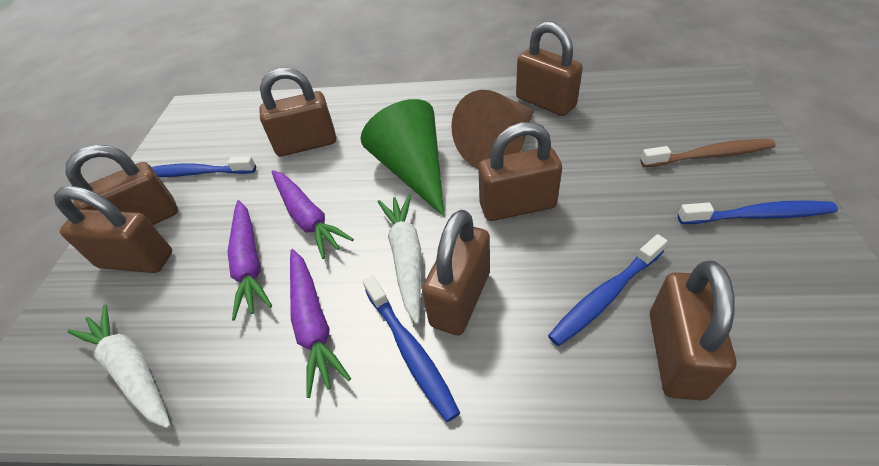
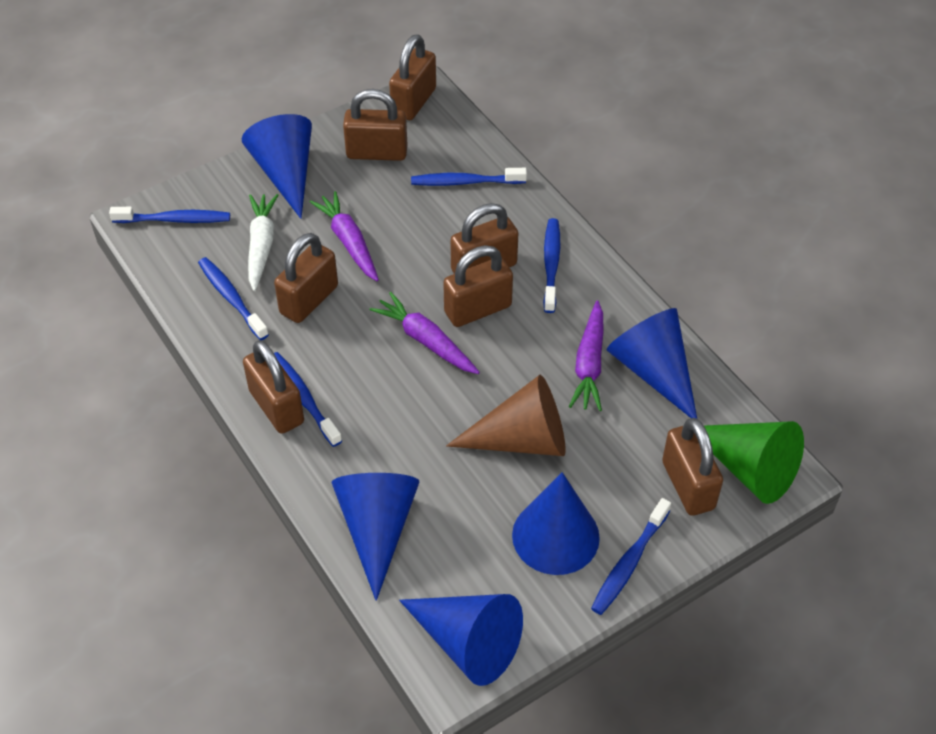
blue cone: none = 0 -> [242,114,312,219] [331,473,419,601] [399,594,523,686] [512,472,600,575] [607,308,697,419] = 5
blue toothbrush: [152,156,256,177] [363,275,460,422] [548,234,668,346] [678,201,838,224] = 4 -> [109,207,230,223] [198,257,269,340] [274,352,342,447] [411,168,527,186] [543,218,560,313] [591,498,671,615] = 6
brown toothbrush: [640,139,775,167] = 1 -> none = 0
white carrot: [68,304,171,428] [378,194,421,324] = 2 -> [248,194,278,291] = 1

